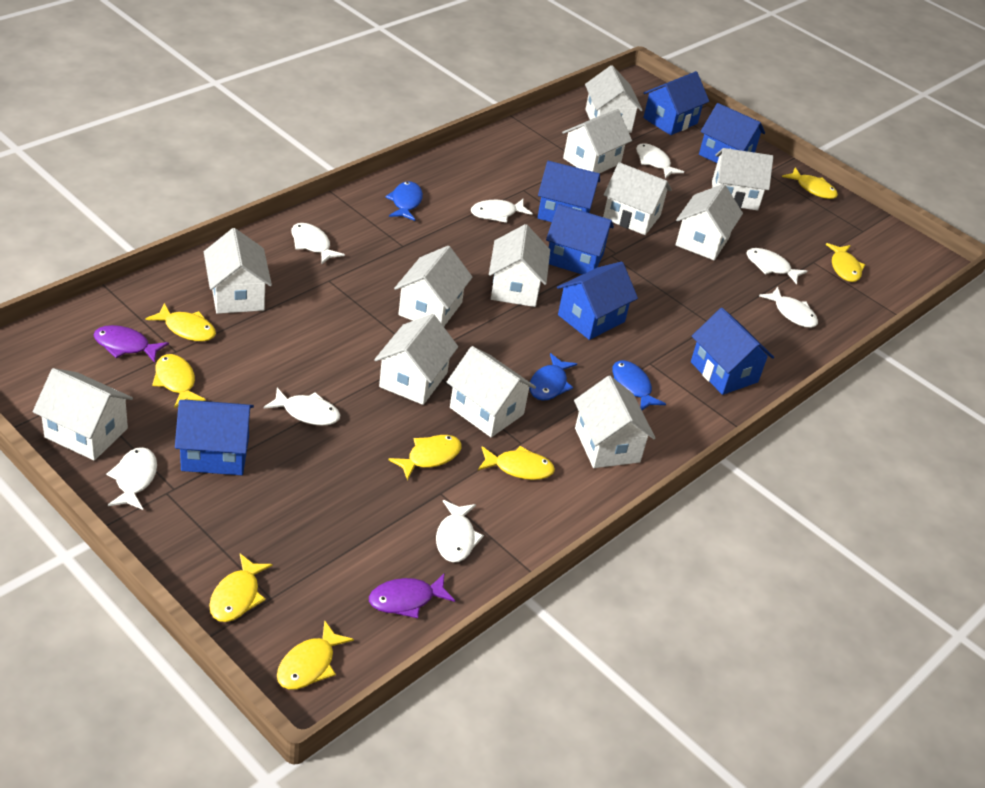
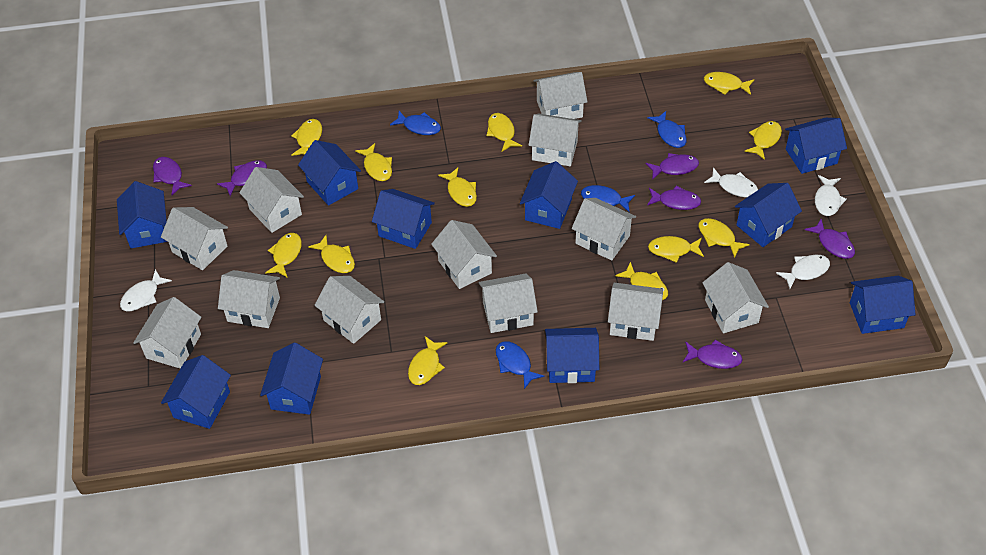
blue fish: [385,181,423,221] [529,353,577,401] [612,360,666,410] = 3 -> [390,111,441,135] [496,341,544,389] [581,185,635,212] [647,111,687,148] = 4
blue house: [175,400,254,475] [537,161,600,222] [546,204,614,274] [557,262,638,340] [643,71,709,135] [691,308,774,395] [699,103,765,163] = 7 -> [117,181,168,248] [161,355,231,429] [260,343,323,415] [298,140,361,206] [372,189,435,249] [520,161,578,229] [545,328,599,383] [735,183,802,247] [785,118,847,174] [850,276,916,334] = 10
purple fish: [94,325,169,363] [369,574,455,618] = 2 -> [153,157,192,195] [217,160,267,196] [646,153,699,180] [647,186,701,210] [683,340,742,369] [805,219,855,259] = 6
white fish: [106,447,157,510] [263,388,340,426] [291,223,345,264] [436,500,484,562] [471,199,533,223] [636,143,684,178] [746,248,808,284] [759,287,818,328] = 8 -> [120,269,172,311] [704,167,758,197] [776,255,830,289] [815,175,847,216] = 4
yellow fish: [146,303,216,342] [152,354,206,408] [209,554,273,622] [277,620,354,690] [388,435,462,480] [478,446,555,480] [782,167,838,199] [826,243,866,282] = 8 -> [265,233,302,277] [291,119,322,156] [308,235,355,273] [355,143,392,181] [408,336,448,385] [438,168,477,207] [486,113,522,152] [615,262,668,300] [648,236,704,263] [698,218,750,258] [704,72,754,95] [744,121,782,160] = 12

